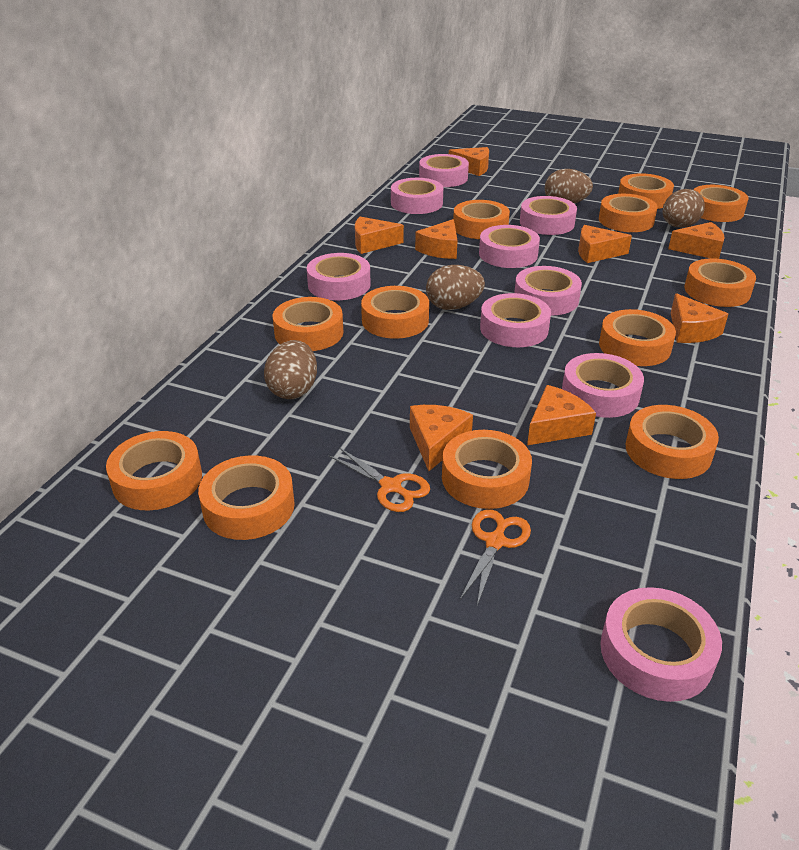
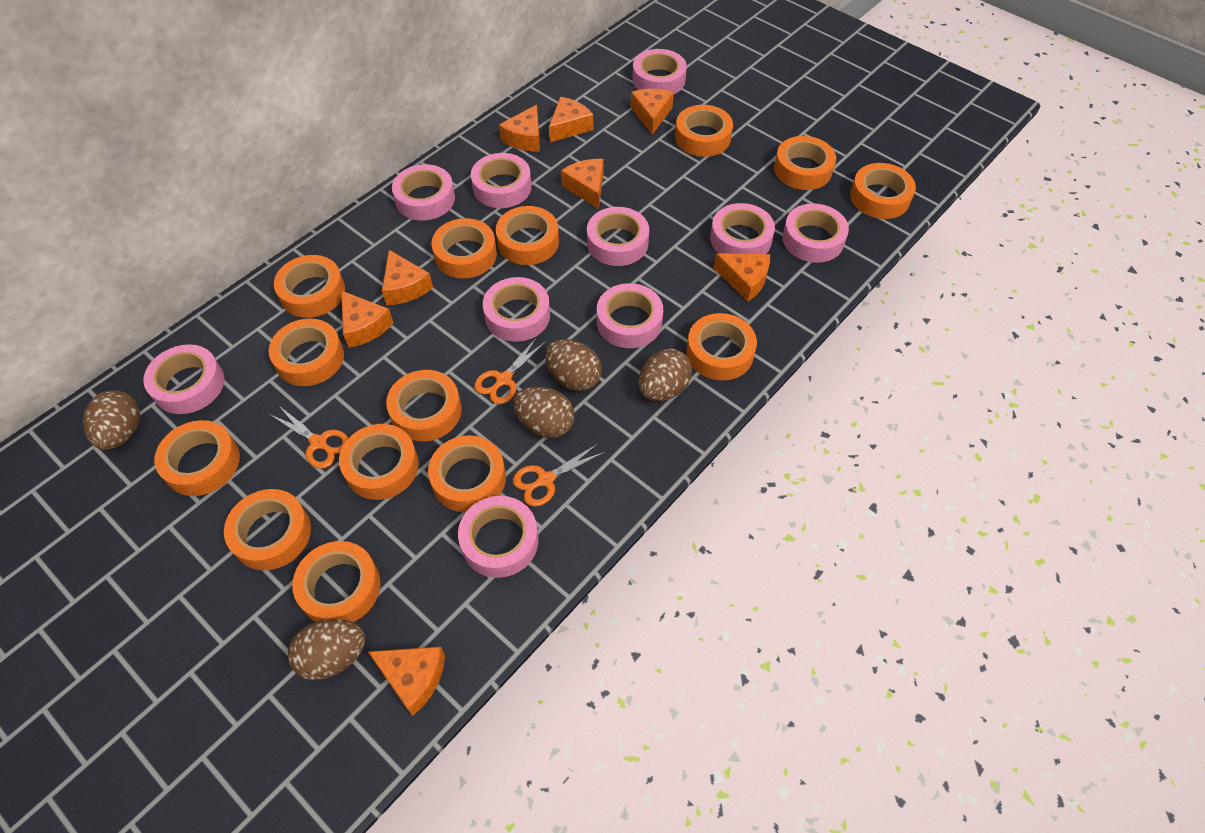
brown egg: [264,340,317,399] [426,265,485,310] [545,169,593,204] [663,189,705,228] = 4 -> [83,390,140,450] [288,619,365,680] [513,386,575,438] [545,339,602,391] [639,349,692,401] = 5
orange scissors: [329,447,430,512] [460,509,531,606] = 2 -> [269,405,348,469] [474,336,547,404] [513,444,605,506] = 3
orange tape: [106,431,202,510] [198,455,295,540] [273,297,343,351] [361,286,429,339] [442,430,532,509] [453,200,510,239] [599,194,658,232] [599,309,676,366] [618,173,674,209] [626,405,719,479] [684,258,756,307] [693,185,748,222] = 12 -> [154,420,240,496] [224,489,311,570] [268,319,344,386] [274,255,345,318] [292,541,381,622] [339,424,419,500] [386,370,462,441] [428,435,506,512] [431,218,497,278] [496,206,559,265] [675,105,733,157] [686,313,757,381] [774,136,836,190] [850,163,916,219] = 14
pink tape: [307,253,371,300] [391,178,443,214] [419,154,469,187] [479,225,540,268] [480,293,551,347] [514,266,582,316] [520,196,577,235] [562,353,644,418] [600,587,722,702] = 9 -> [143,344,224,414] [392,164,455,221] [458,496,539,578] [471,153,532,208] [483,277,550,342] [587,207,649,266] [597,283,663,348] [633,49,687,94] [710,203,775,254] [782,203,849,263] = 10

